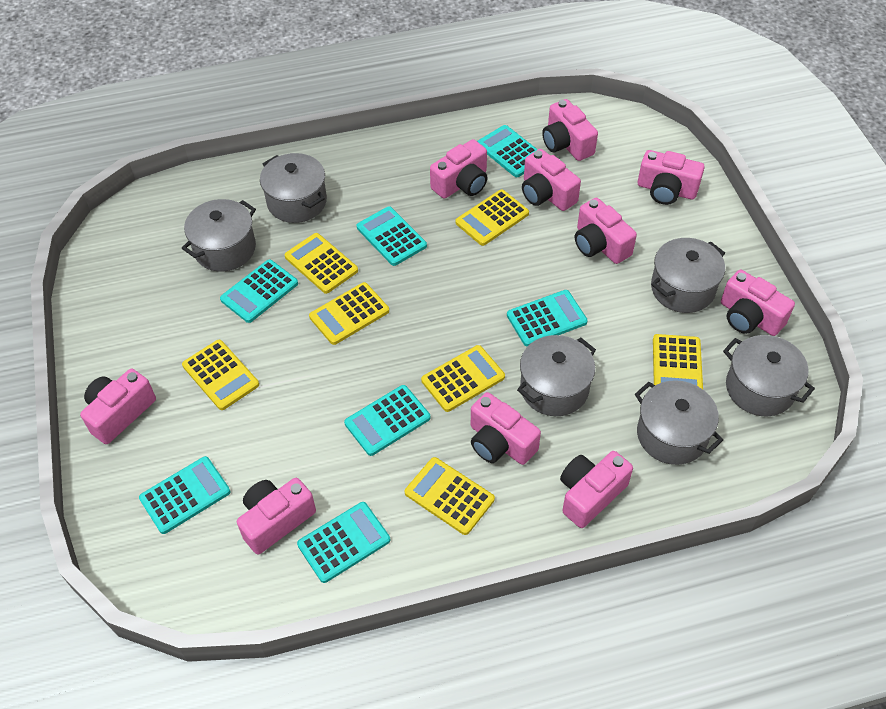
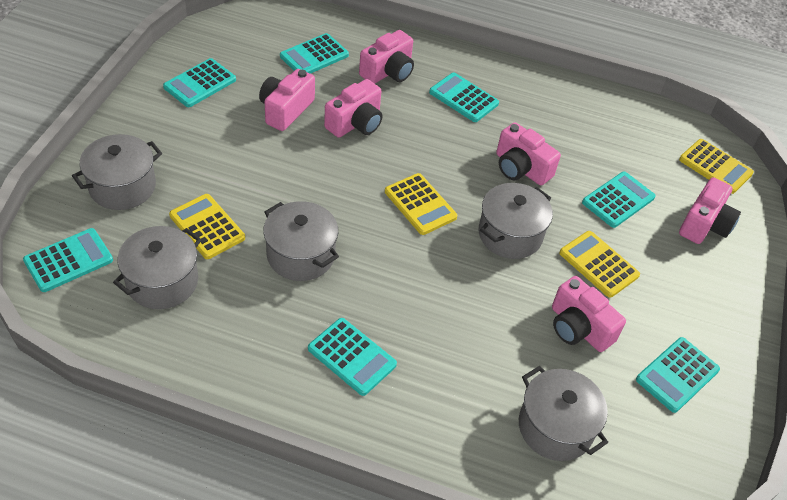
grey pot: [182,199,256,272] [260,153,327,223] [517,335,596,416] [635,380,723,465] [651,238,725,313] [723,335,815,416] = 6 -> [72,134,162,210] [113,226,202,309] [263,201,339,281] [478,183,553,259] [519,366,608,461] = 5
pink camera: [80,369,156,444] [237,478,316,554] [430,139,487,199] [471,392,541,465] [522,149,581,211] [542,99,598,161] [560,451,633,528] [575,198,637,264] [638,150,705,205] [721,270,795,336] = 10 -> [259,69,315,131] [324,79,382,138] [359,30,414,84] [496,122,561,185] [552,276,626,352] [679,177,741,244] = 6
yellow calculator: [182,339,259,410] [284,233,358,294] [309,282,389,345] [405,457,495,535] [421,345,505,412] [455,190,529,246] [653,334,703,389] = 7 -> [169,194,245,259] [385,173,457,235] [560,231,640,298] [679,139,754,194] = 4

